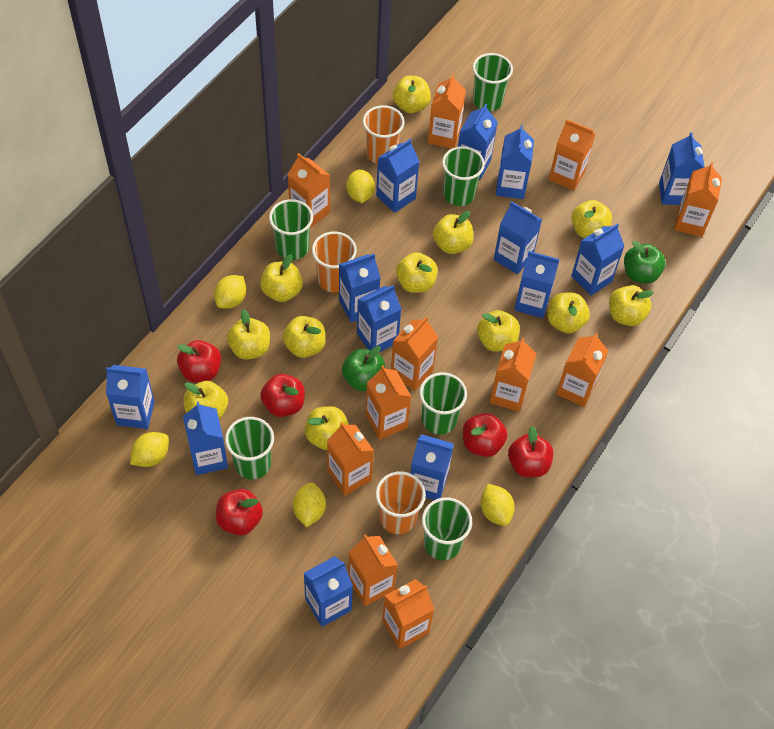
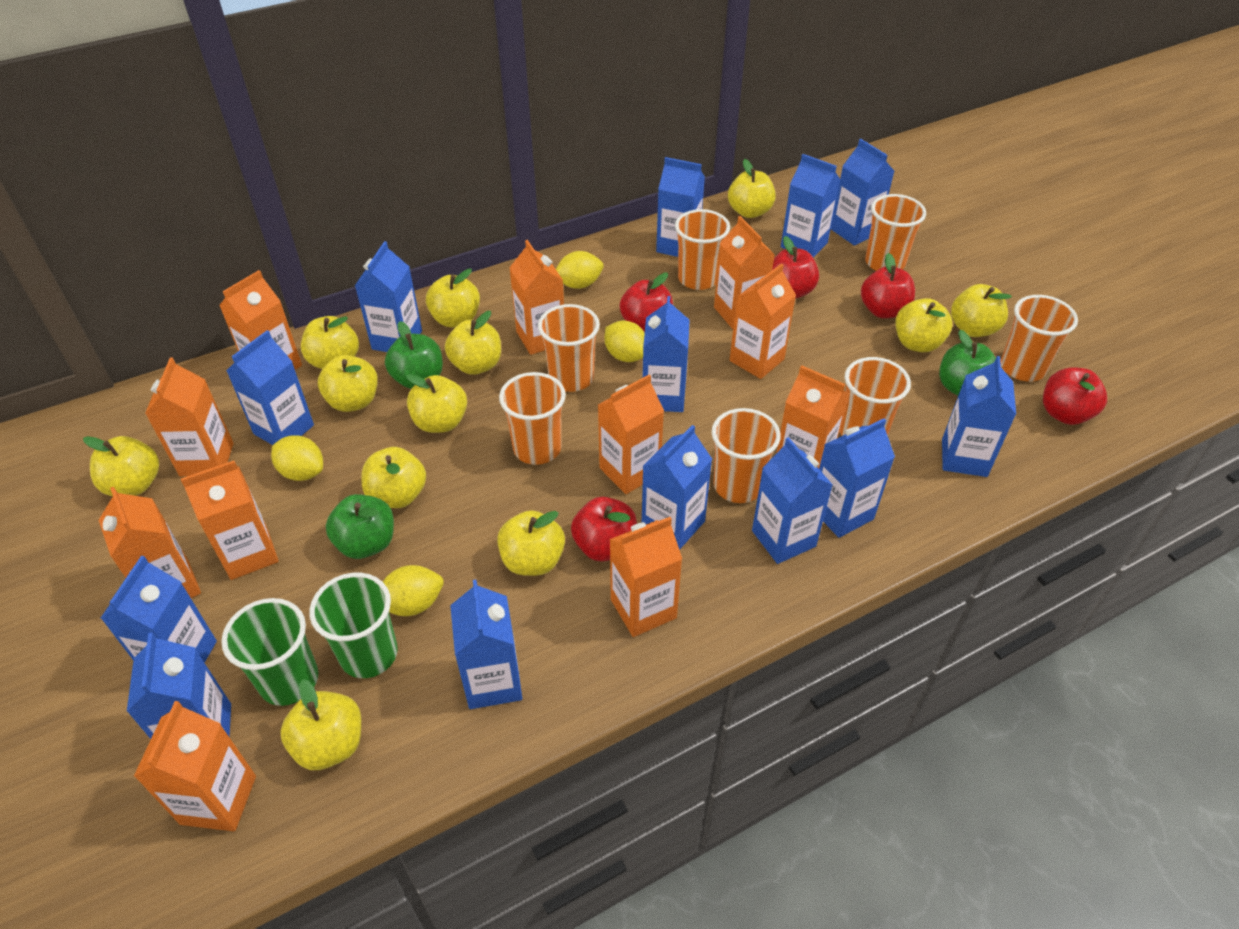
green apple: [342,346,385,391] [624,241,666,284] = 2 -> [326,494,394,559] [385,321,443,389] [939,330,996,396] = 3
green cup: [225,417,274,480] [269,199,313,260] [420,372,467,435] [422,497,472,560] [442,146,485,206] [473,53,513,111] = 6 -> [221,598,319,706] [309,573,398,678] = 2
orange cup: [312,231,357,293] [363,105,405,164] [376,471,426,534] = 3 -> [499,372,566,465] [538,304,600,392] [675,209,730,290] [712,408,781,503] [840,357,911,436] [865,194,926,271] [1000,295,1078,382] = 7
yellow lemon: [130,432,169,467] [214,275,246,309] [293,483,326,527] [346,169,375,203] [480,484,515,526] = 5 -> [271,435,323,481] [383,565,444,616] [556,251,604,289] [605,321,645,362] = 4

